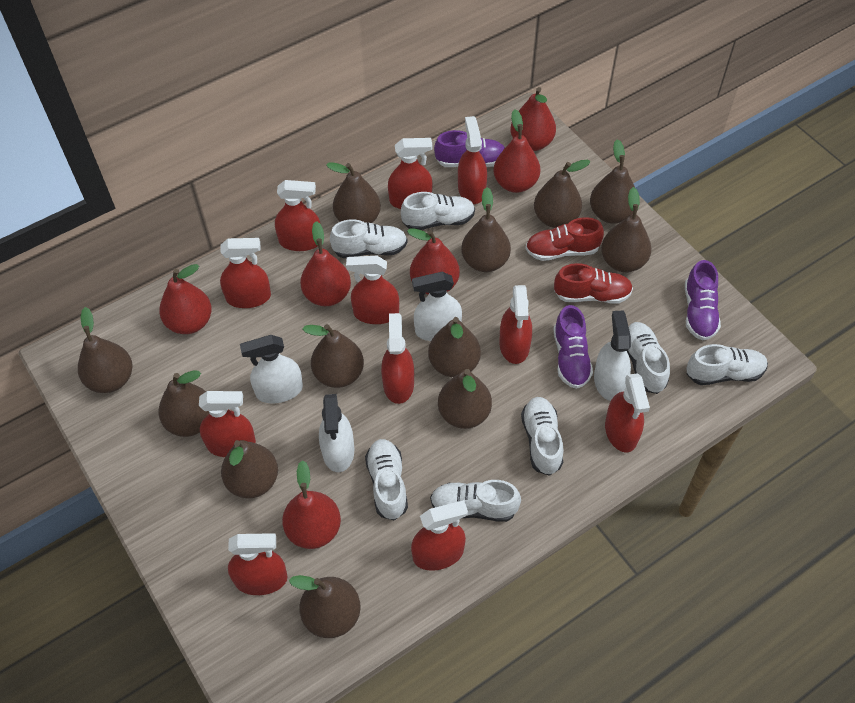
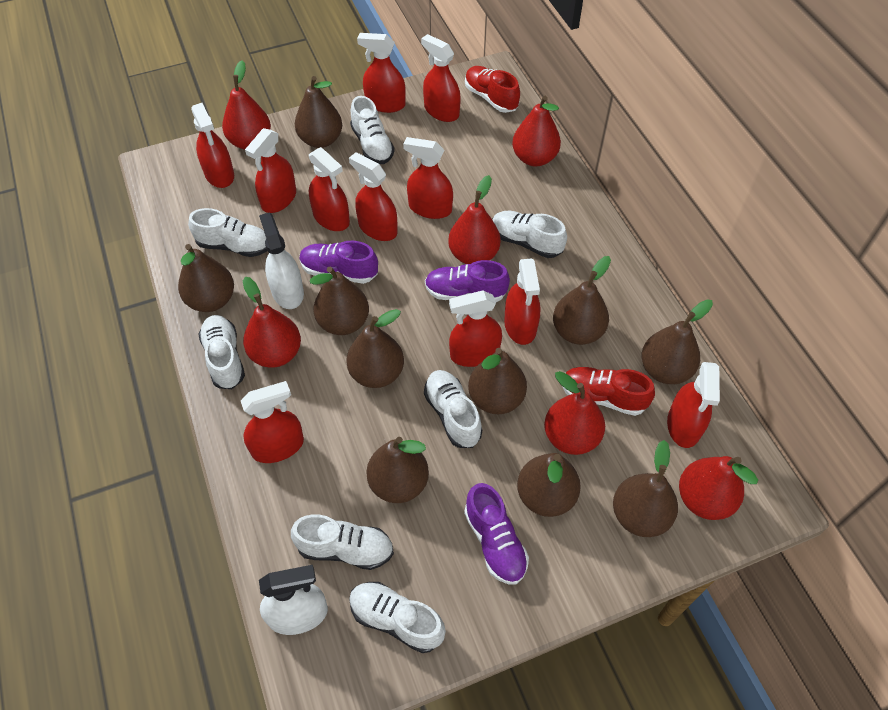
brown pear: [78,307,132,393] [159,371,209,437] [221,440,278,498] [289,575,361,638] [302,324,364,388] [326,163,381,223] [428,317,481,377] [438,369,492,429] [461,187,511,272] [534,160,590,228] [590,139,635,224] [601,187,652,272] = 12 -> [178,244,234,312] [295,76,342,148] [310,267,369,335] [346,309,404,388] [366,437,429,503] [468,348,527,414] [517,453,581,517] [553,256,611,345] [613,440,678,537] [642,299,713,384] = 10
white spray bottle: [240,335,303,404] [319,394,354,472] [412,272,462,341] [594,311,631,401] = 4 -> [259,212,304,309] [259,565,328,635] = 2

